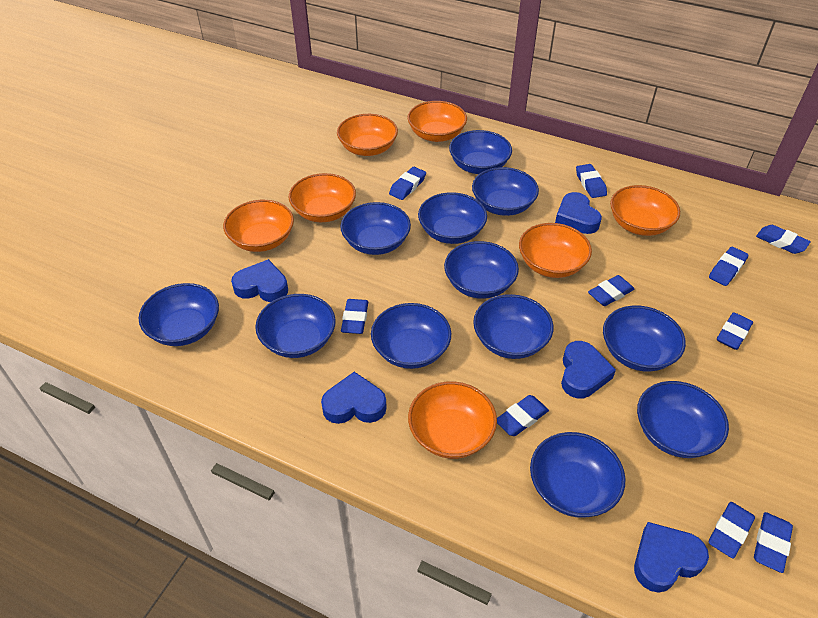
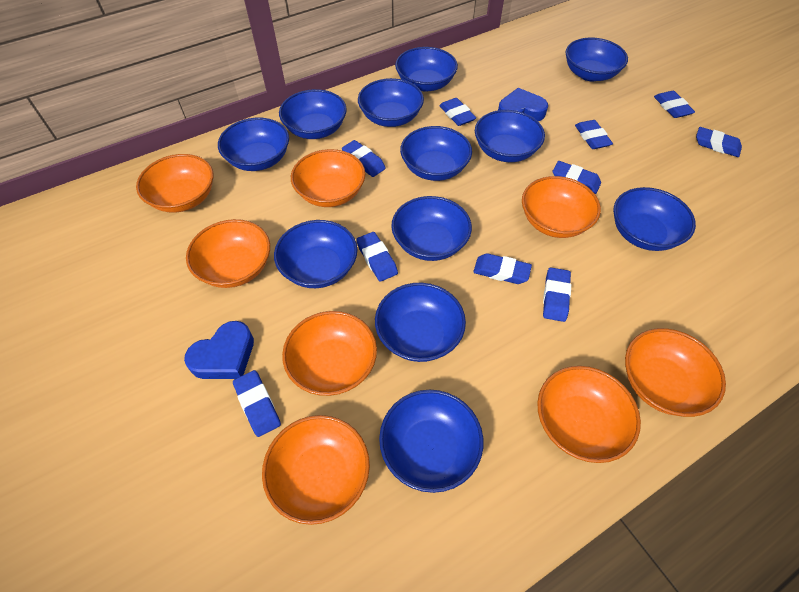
blue heart: [231,259,288,302] [321,372,387,424] [555,192,602,234] [561,341,616,399] [634,522,709,593] = 5 -> [184,321,254,379] [498,88,548,121] = 2
orange bowl: [223,200,294,252] [289,173,356,222] [337,114,398,156] [407,101,467,142] [408,381,497,459] [519,223,592,278] [610,185,680,236] = 7 -> [136,154,213,213] [186,219,270,288] [262,415,370,525] [282,311,377,396] [291,149,365,207] [522,176,601,238] [537,366,641,463] [625,328,726,417] = 8

